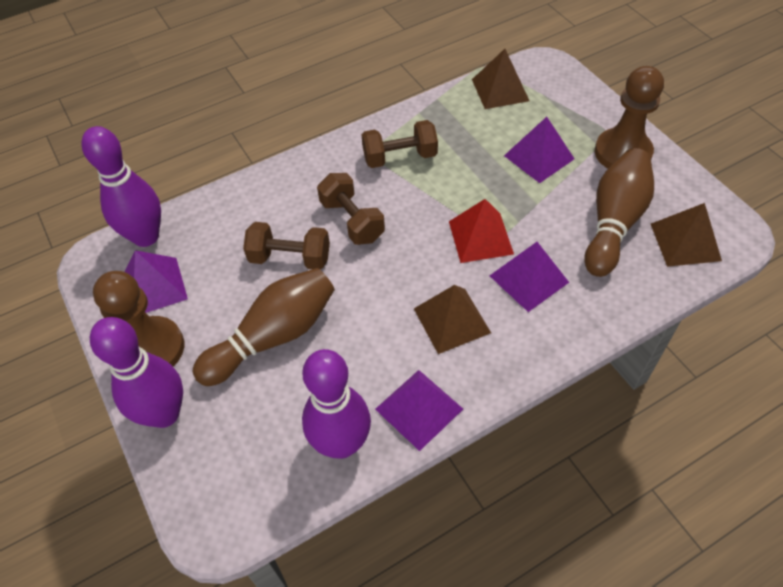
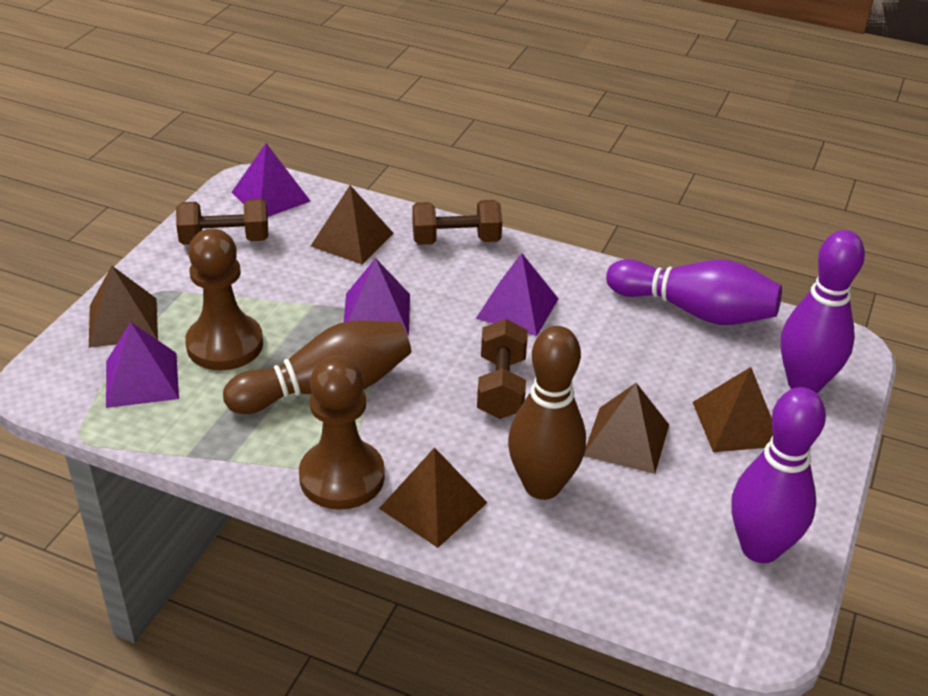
brown pyramid: [414,285,491,354] [472,49,529,109] [651,203,722,267] = 3 -> [89,266,158,348] [311,185,393,265] [379,447,488,548] [584,383,669,474] [692,367,773,452] = 5
red pyramid: [449,199,514,263] = 1 -> none = 0

